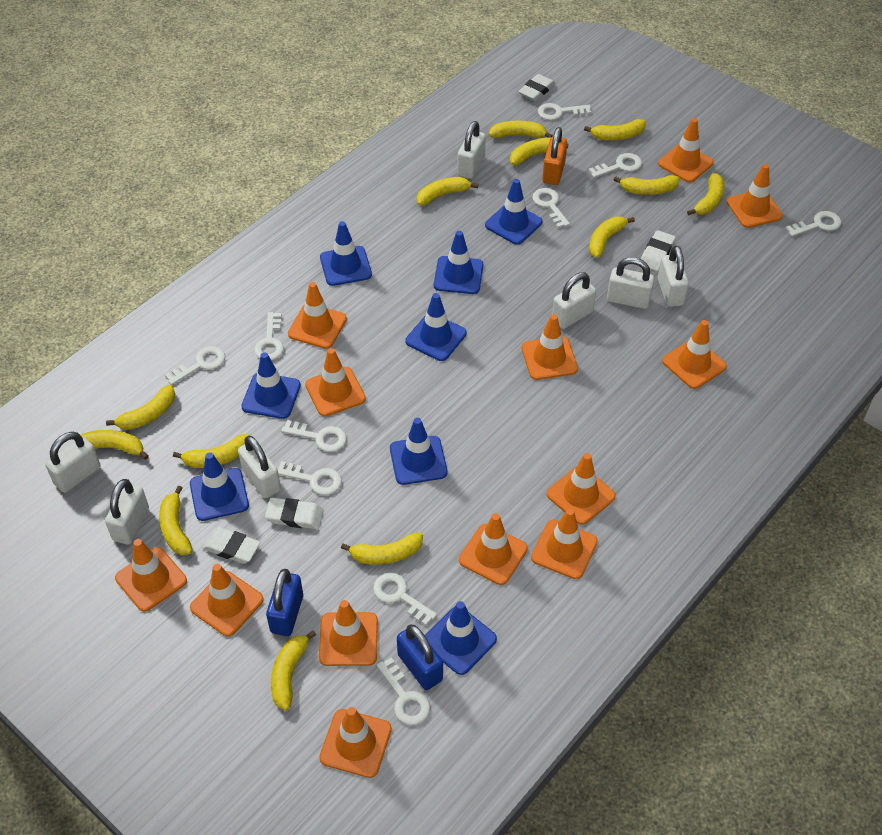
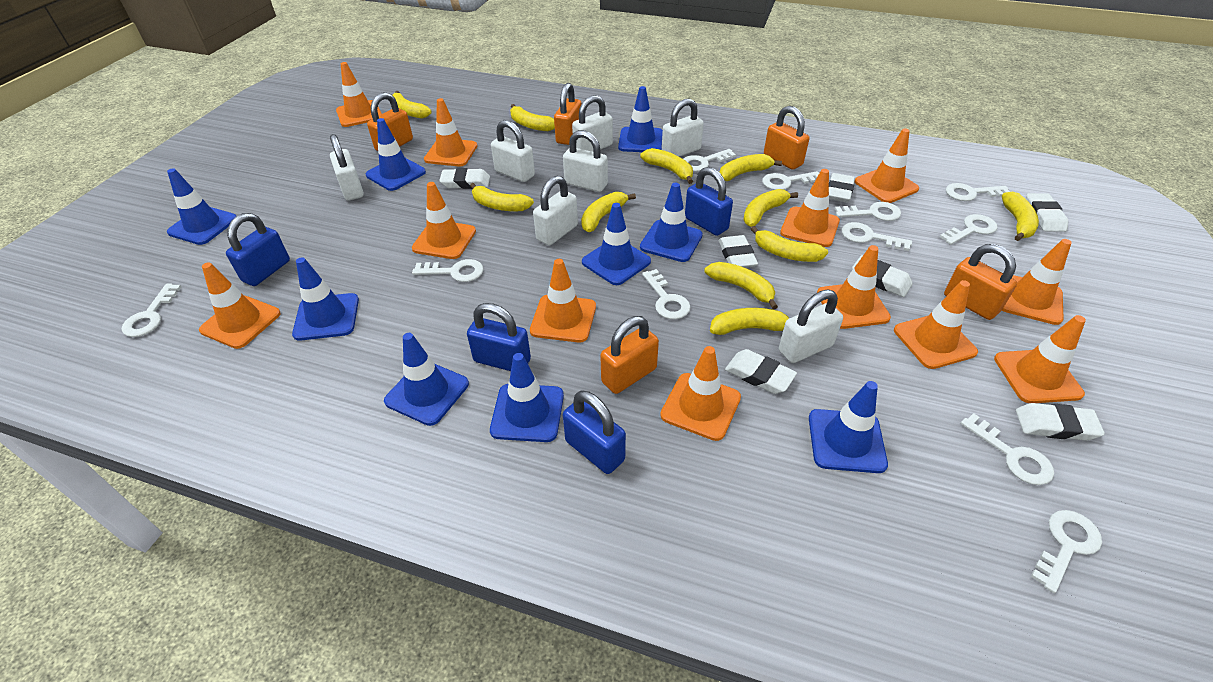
blue padlock: [266,569,303,636] [397,625,443,690] = 2 -> [226,213,290,286] [467,303,531,371] [563,391,626,474] [685,167,733,236] = 4
blue traffic cone: [190,452,249,521] [241,352,301,419] [320,221,372,286] [390,418,448,485] [406,293,467,361] [425,601,497,675] [434,231,483,294] [485,179,542,245] = 8 -> [167,168,236,245] [292,257,359,341] [366,118,426,191] [384,333,469,426] [490,353,564,442] [582,203,651,285] [618,86,663,152] [640,183,703,262] [809,381,888,473] = 9
orange padlock: [542,127,567,185] = 1 -> [367,92,413,151] [554,83,582,145] [600,316,659,394] [764,106,809,170] [944,244,1017,320] = 5
orange traffic cone: [115,539,187,612] [190,564,264,636] [288,282,347,349] [305,348,366,416] [319,600,378,666] [319,707,392,778] [459,513,528,585] [522,314,578,380] [531,508,598,579] [547,453,616,525] [658,118,714,183] [662,320,727,389] [727,164,783,228] = 13 -> [199,262,281,349] [336,62,382,127] [412,182,476,259] [424,98,477,166] [530,259,596,343] [660,346,741,441] [780,169,840,247] [817,245,891,329] [854,128,919,203] [894,280,978,369] [994,315,1086,403] [1002,239,1072,325] = 12
white eraser: [202,527,260,564] [265,498,324,529] [518,74,555,101] [641,230,676,271] = 4 -> [439,168,490,189] [719,235,758,268] [725,349,797,394] [829,173,855,203] [852,255,913,297] [1016,403,1105,441] [1026,193,1068,232] = 7
white key: [165,346,225,385] [254,312,284,360] [277,461,342,495] [281,420,347,452] [373,573,437,626] [377,658,430,725] [532,188,570,228] [538,103,591,120] [589,153,642,178] [786,211,841,237] = 10 -> [122,284,181,337] [412,259,484,282] [642,269,690,319] [683,149,736,172] [762,171,819,190] [835,202,901,221] [841,222,912,251] [940,214,998,245] [946,183,1010,201] [960,413,1054,485] [1031,510,1102,593] = 11
yellow banana: [81,430,149,460] [106,385,175,430] [159,485,193,555] [173,434,250,468] [271,630,316,711] [341,533,423,565] [417,177,478,206] [489,120,553,138] [510,137,568,165] [584,119,646,140] [589,217,635,258] [614,175,680,195] [687,173,724,215] = 13 -> [392,91,432,119] [470,183,534,211] [510,104,555,131] [581,192,636,232] [640,148,693,184] [704,262,778,310] [710,308,789,335] [720,154,782,181] [743,189,798,227] [751,226,828,262] [1002,192,1039,241] = 11

